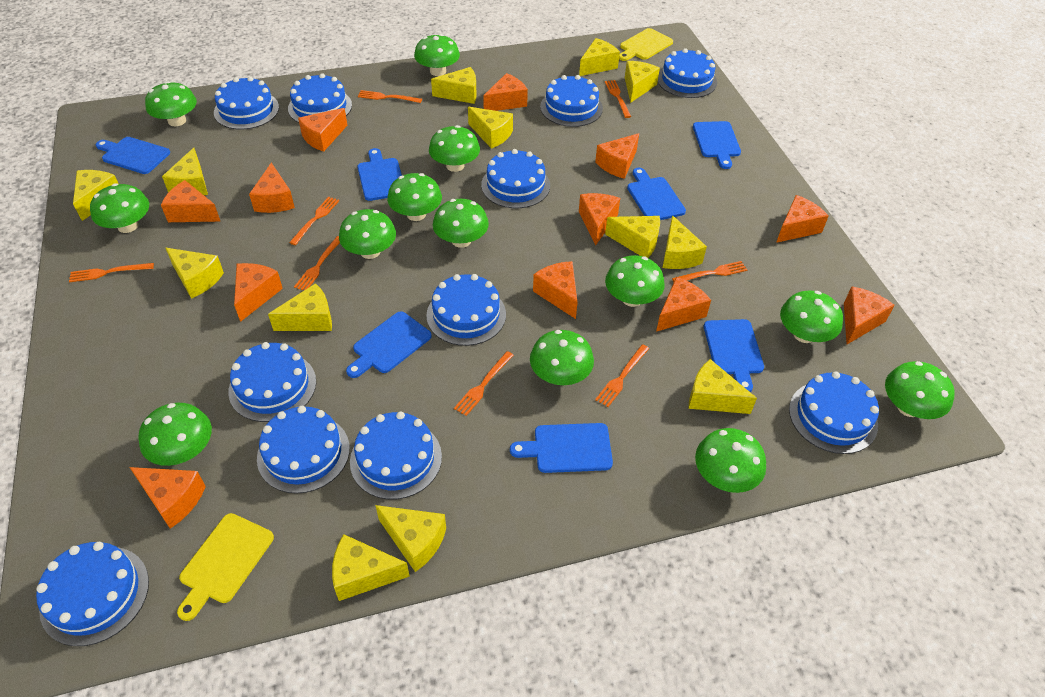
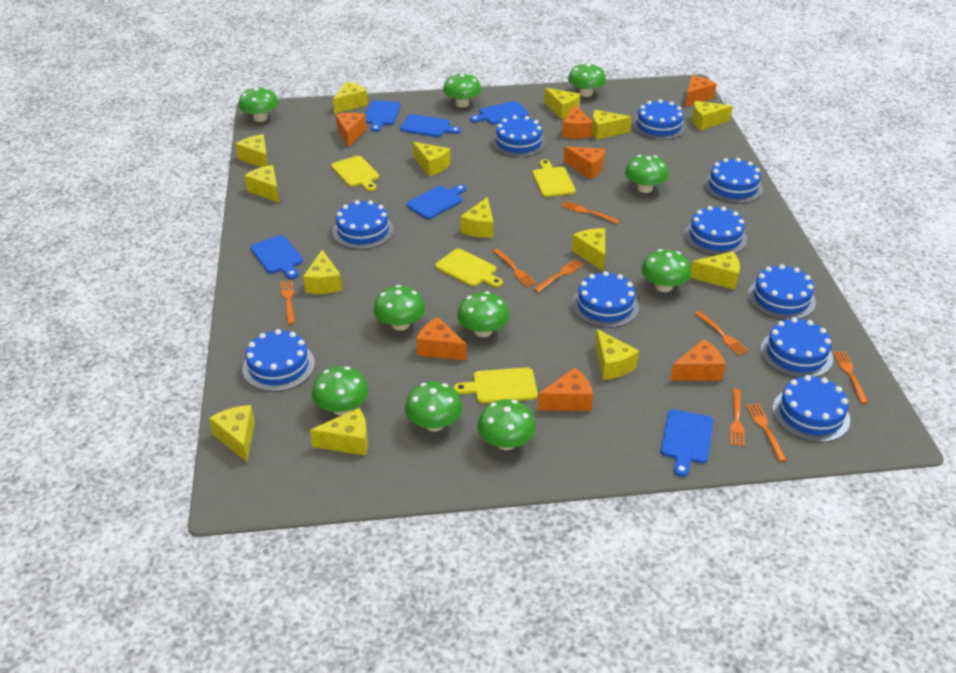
blue cake: [36,542,149,646] [214,76,279,130] [228,342,316,422] [257,406,350,494] [288,73,352,123] [350,412,442,499] [426,274,506,346] [481,149,550,208] [540,75,603,127] [658,48,717,98] [789,371,879,454] = 11 -> [242,329,315,392] [332,200,394,249] [492,115,546,157] [572,271,639,328] [632,99,686,140] [685,206,747,256] [704,158,763,203] [748,264,816,320] [760,317,833,378] [772,375,850,442] = 10
blue cutting board: [96,137,170,174] [346,311,432,378] [357,148,402,201] [510,423,613,473] [627,168,686,220] [693,121,741,169] [704,319,764,392] = 7 -> [250,235,303,279] [365,100,401,132] [400,114,461,137] [406,184,466,219] [470,101,529,124] [661,409,714,477] = 6
green mushroom: [90,183,149,233] [138,403,212,466] [145,81,197,127] [339,209,396,259] [387,173,442,221] [414,34,460,76] [429,125,480,172] [433,199,489,248] [530,330,594,385] [605,255,665,307] [695,428,766,493] [780,290,843,343] [885,361,955,419] = 13 -> [238,87,278,122] [312,366,369,415] [374,285,425,331] [405,381,462,431] [443,73,482,107] [457,291,509,337] [477,399,536,450] [568,63,606,97] [625,155,669,193] [641,249,691,292] = 10
orange cheese: [130,467,206,529] [161,180,221,222] [234,263,283,322] [249,162,295,213] [298,108,347,152] [483,73,528,111] [533,261,578,319] [579,193,620,246] [595,133,639,179] [656,277,711,332] [776,195,829,243] [844,286,895,344] = 12 -> [335,113,367,147] [416,317,467,361] [538,368,593,411] [562,105,593,139] [564,146,605,179] [670,339,726,381] [686,76,717,107] = 7
yellow cheese: [73,170,118,221] [162,148,208,195] [166,248,224,299] [268,283,332,331] [332,534,410,601] [375,505,446,572] [431,67,477,104] [468,107,513,149] [579,38,620,76] [605,216,660,258] [625,61,660,103] [662,215,707,269] [689,359,757,414] = 13 -> [209,405,255,462] [236,134,268,167] [244,165,280,203] [303,250,342,294] [310,408,368,456] [333,82,368,114] [413,142,451,176] [460,197,494,238] [544,88,581,119] [572,228,605,272] [592,110,632,140] [595,329,639,380] [690,251,740,290] [692,101,733,130] = 14
yellow cutting board: [177,513,274,621] [619,28,673,61] = 2 -> [331,156,379,191] [435,249,503,287] [454,367,538,403] [532,160,576,197] = 4

